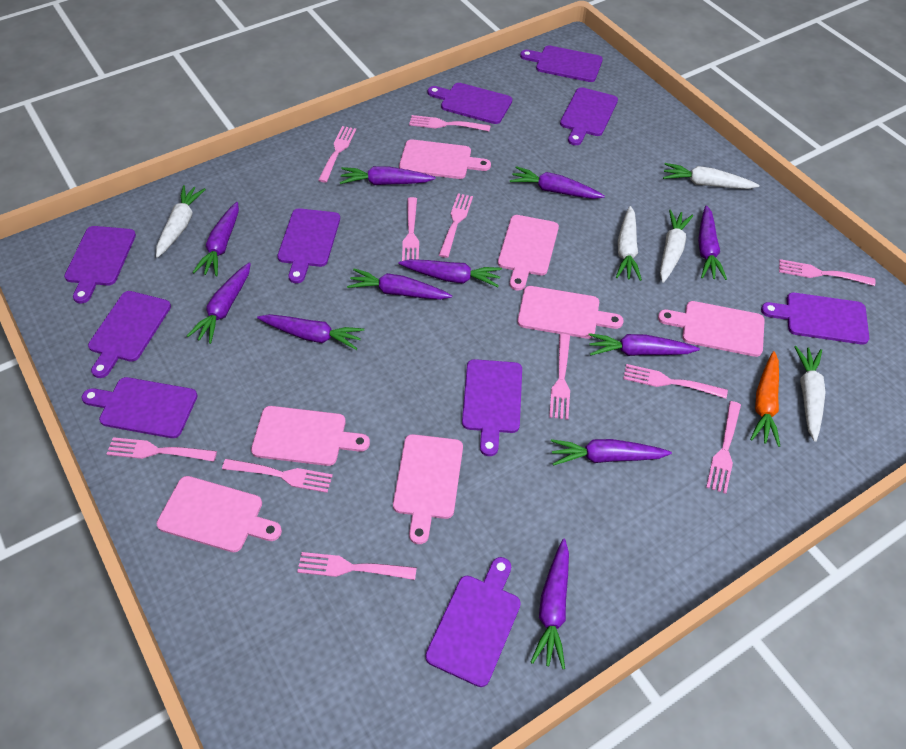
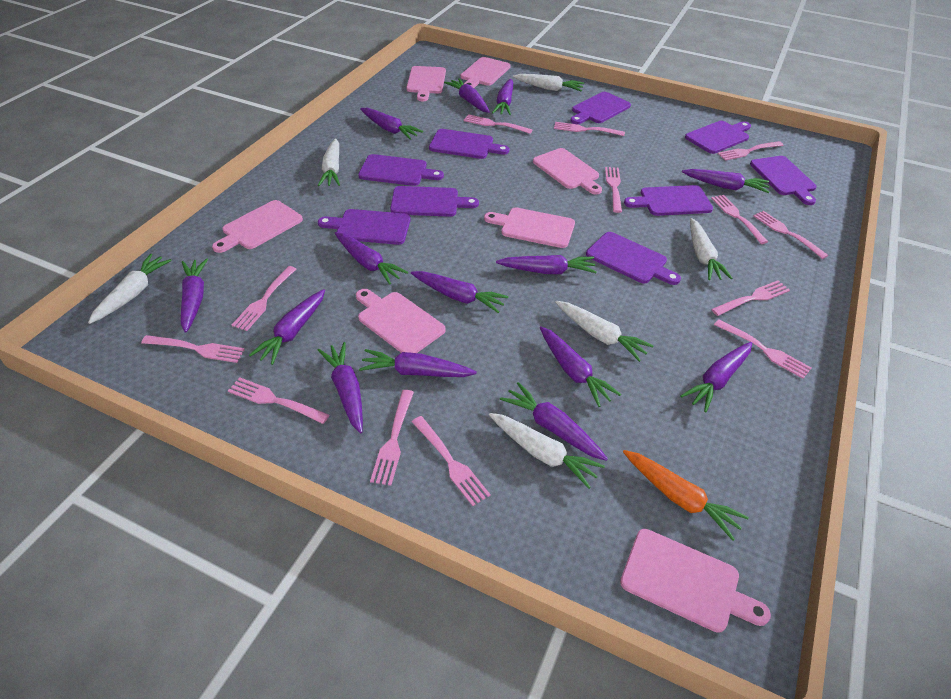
pink fork: [107,437,217,462] [222,459,333,493] [297,552,417,580] [318,126,356,182] [402,197,419,261] [409,115,491,131] [439,193,473,258] [549,334,570,420] [623,364,728,399] [706,401,741,494] [779,259,876,286] = 11 -> [141,335,245,363] [228,377,329,424] [232,266,296,331] [370,390,414,486] [412,416,491,506] [463,114,533,134] [554,122,625,136] [605,167,622,213] [711,195,768,244] [711,280,790,316] [714,319,811,379] [718,141,784,161] [753,211,828,259] = 13
purple carrot: [187,262,251,344] [192,202,239,276] [257,314,364,350] [340,166,435,185] [347,269,452,300] [399,259,502,287] [510,166,605,199] [531,539,569,669] [551,439,672,465] [588,333,700,356] [698,205,727,280] = 11 -> [181,258,208,333] [249,289,325,365] [318,342,363,434] [335,232,408,285] [359,349,477,377] [360,108,423,140] [411,271,509,313] [444,78,490,113] [492,79,513,115] [496,255,597,274] [500,382,608,461] [540,326,621,407] [680,342,752,413] [682,169,769,193] = 14
purple cutting board: [64,226,136,303] [82,377,198,438] [88,291,171,378] [277,208,340,283] [425,557,521,687] [428,83,512,124] [462,359,522,456] [520,46,603,82] [560,87,618,145] [761,293,869,344] = 10 -> [318,209,411,245] [358,154,444,186] [390,186,479,217] [429,129,509,159] [570,92,631,124] [586,232,681,285] [624,185,713,216] [685,121,751,154] [750,156,816,205] = 9
white carrot: [156,185,206,258] [616,206,642,281] [660,209,693,283] [663,163,759,189] [794,346,825,442] = 5 -> [88,254,172,324] [318,138,340,186] [489,413,605,489] [513,74,584,91] [555,301,654,362] [690,218,733,280] = 6

